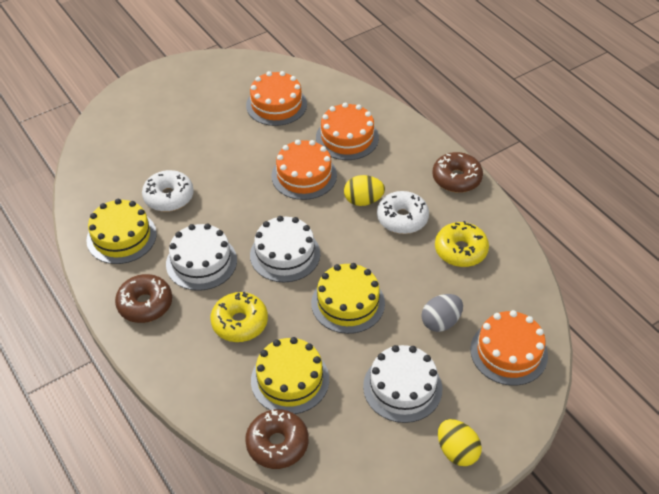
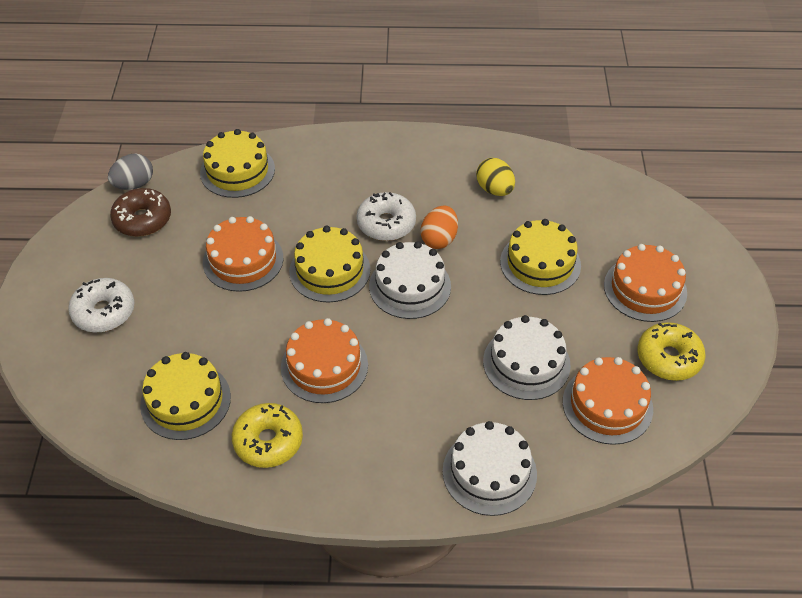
brown donut: [115,274,172,323] [245,409,309,469] [432,152,483,193] = 3 -> [110,188,171,237] = 1
orange egg: none = 0 -> [420,206,458,249] = 1
yellow cake: [86,199,157,264] [251,337,329,414] [311,263,385,334] = 3 -> [140,352,231,440] [200,129,275,198] [289,226,370,302] [500,219,581,295] = 4
yellow egg: [344,175,385,206] [438,419,482,466] = 2 -> [476,158,515,196] = 1

